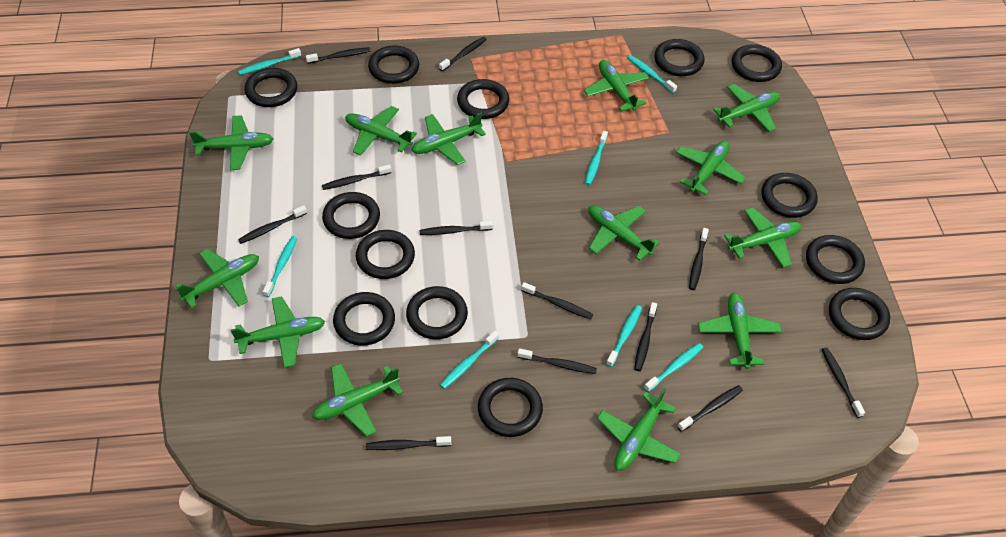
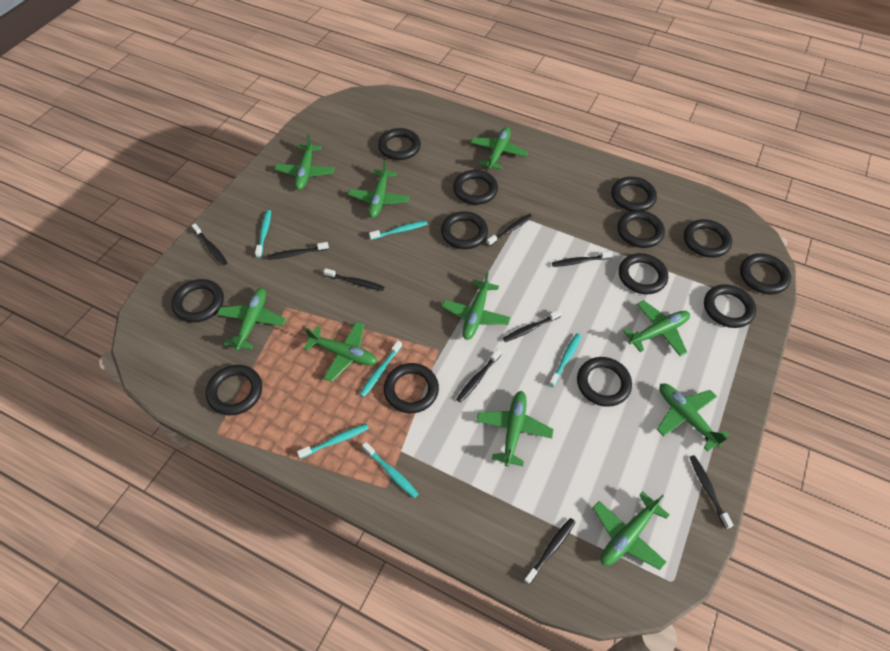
black toothbrush: [238,205,307,244] [306,47,370,64] [322,164,391,190] [366,436,451,450] [419,221,493,235] [439,37,487,71] [517,348,597,374] [521,282,593,319] [634,302,657,371] [677,385,743,432] [689,228,709,290] [821,347,865,418] = 12 -> [192,224,228,265] [267,242,329,260] [323,268,384,291] [457,349,502,402] [486,214,532,246] [503,310,562,342] [524,518,576,585] [552,251,613,267] [690,455,733,529] = 9
green plane: [176,249,259,309] [189,115,273,170] [231,296,325,368] [312,363,403,437] [345,106,417,156] [412,113,486,165] [584,60,649,112] [588,205,660,261] [597,388,681,471] [676,140,746,195] [698,292,782,369] [713,84,780,132] [724,207,802,268] = 13 -> [217,288,286,351] [275,134,334,190] [303,321,377,382] [348,160,409,218] [442,272,511,340] [471,127,528,170] [476,391,554,467] [593,492,669,570] [623,300,690,356] [657,384,729,452] = 10
turquoise toothbrush: [238,48,301,75] [263,236,297,297] [440,331,499,389] [585,131,608,185] [606,305,642,367] [627,55,677,93] [644,343,703,392] = 7 -> [255,210,271,258] [297,424,369,459] [360,340,402,397] [362,442,419,498] [369,221,427,240] [549,333,581,387] = 6

